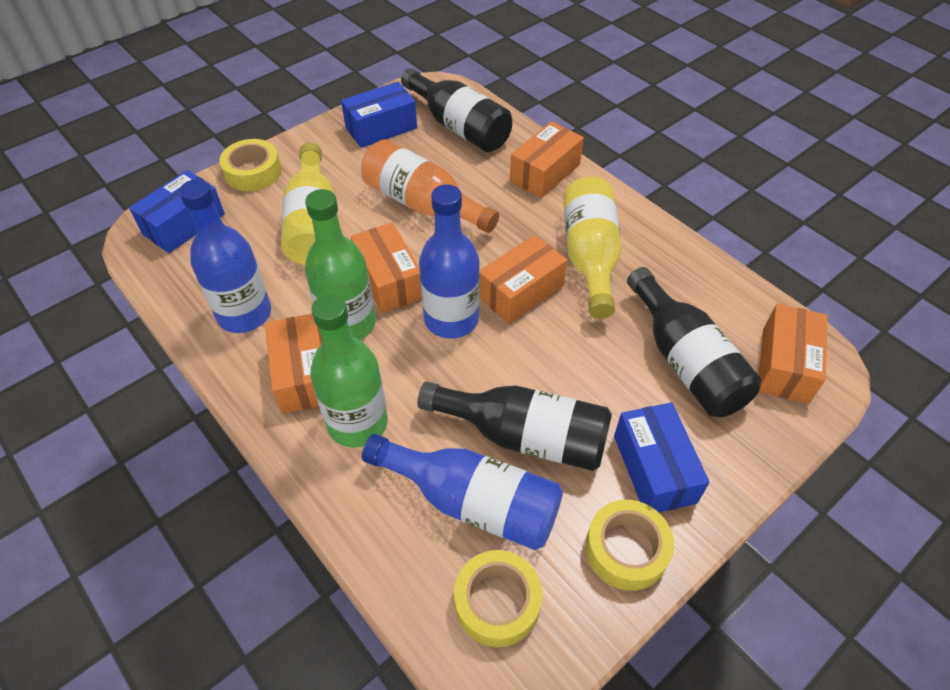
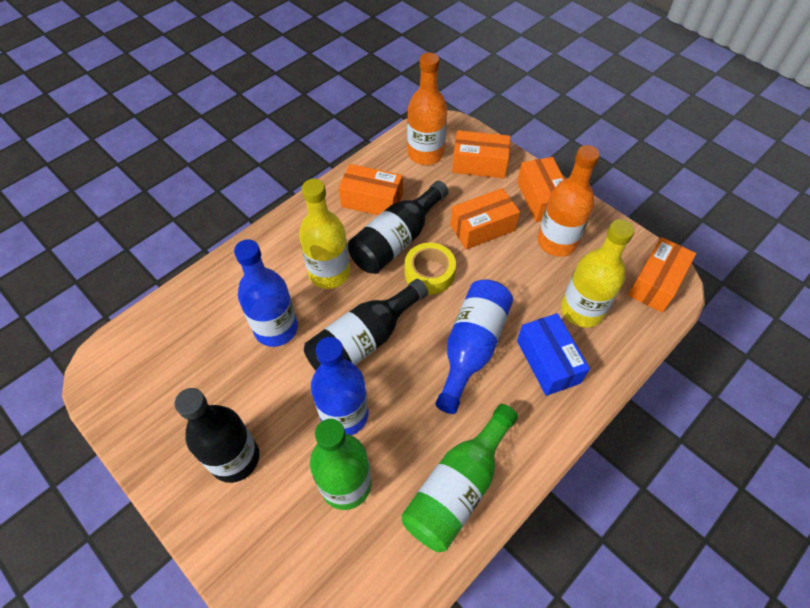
blue box: [129,170,225,253] [341,82,417,148] [614,402,710,512] = 3 -> [517,313,590,396] = 1
orange bottle: [361,139,499,233] = 1 -> [407,53,447,165] [537,145,600,256] = 2
yellow tape: [220,139,282,191] [454,550,542,647] [585,500,674,591] = 3 -> [405,243,456,294] = 1

